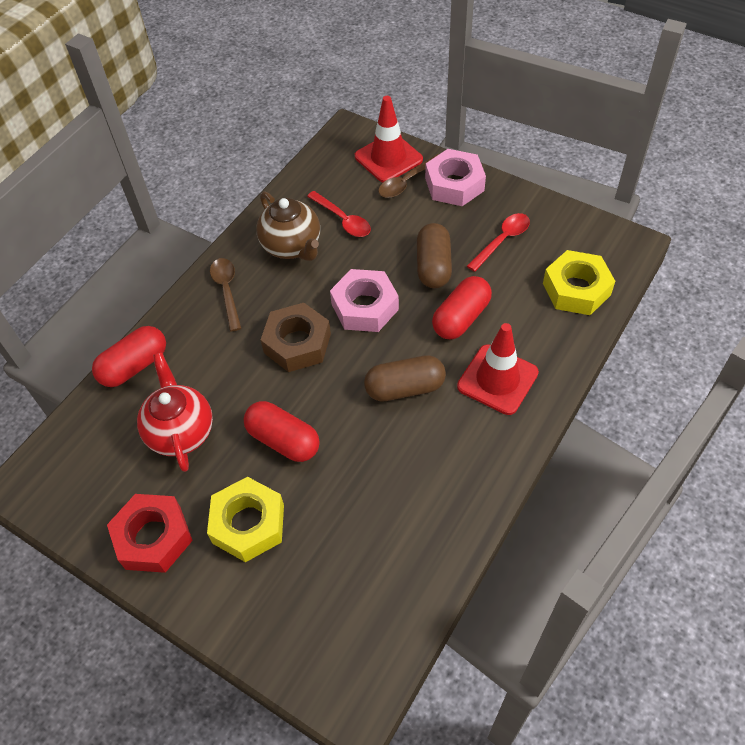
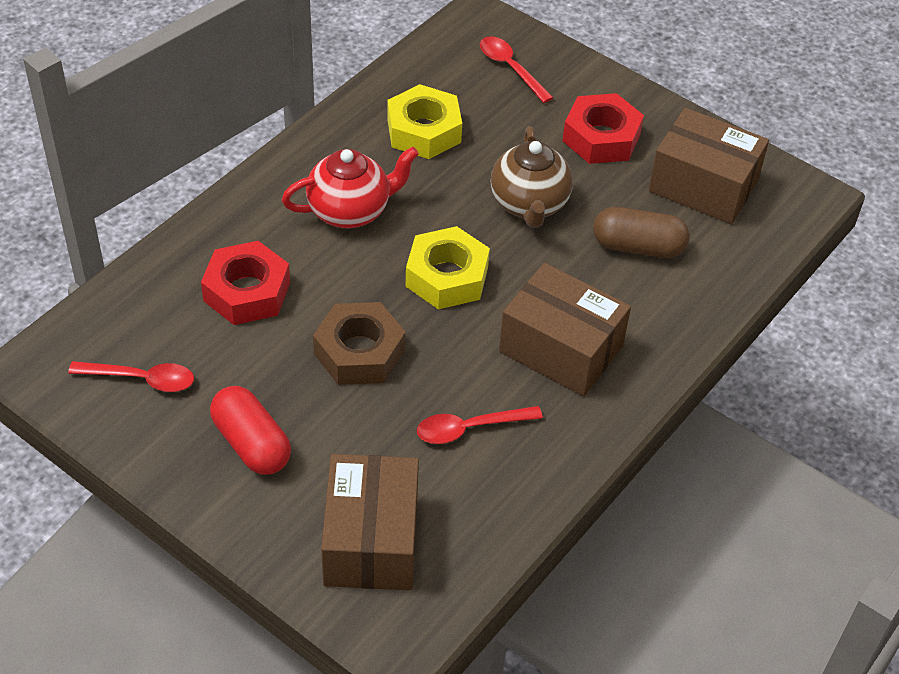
brown box: none = 0 -> [321,454,419,590] [499,263,631,396] [649,107,769,224] = 3
brown capsule: [364,355,446,401] [417,223,452,288] = 2 -> [593,207,690,258] = 1
brown spoon: [210,258,241,331] [378,154,439,198] = 2 -> none = 0
pink nut: [330,269,399,332] [425,149,486,206] = 2 -> none = 0
red capsule: [92,326,166,387] [244,401,320,462] [432,276,492,339] = 3 -> [210,386,291,475] = 1
red nut: [107,494,193,573] = 1 -> [201,241,290,325] [562,93,644,164] = 2
red spoon: [307,191,371,237] [467,213,530,272] = 2 -> [68,361,194,392] [417,406,543,444] [480,37,553,103] = 3
red traffic cone: [355,96,423,182] [457,323,539,415] = 2 -> none = 0

